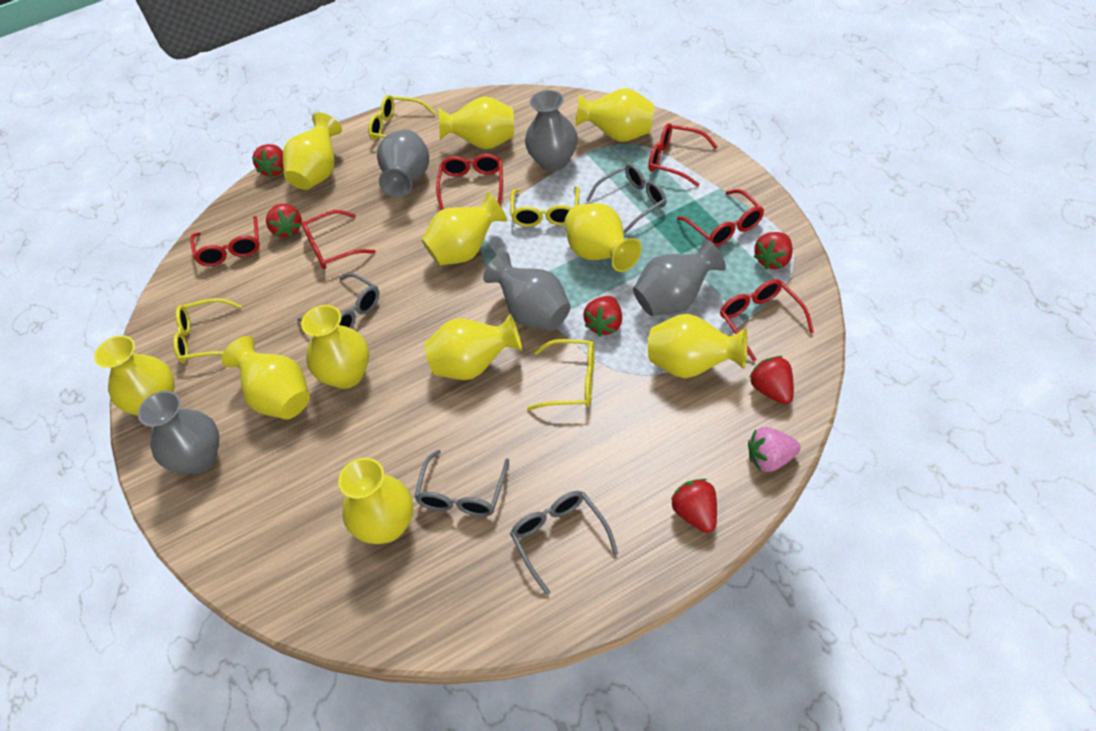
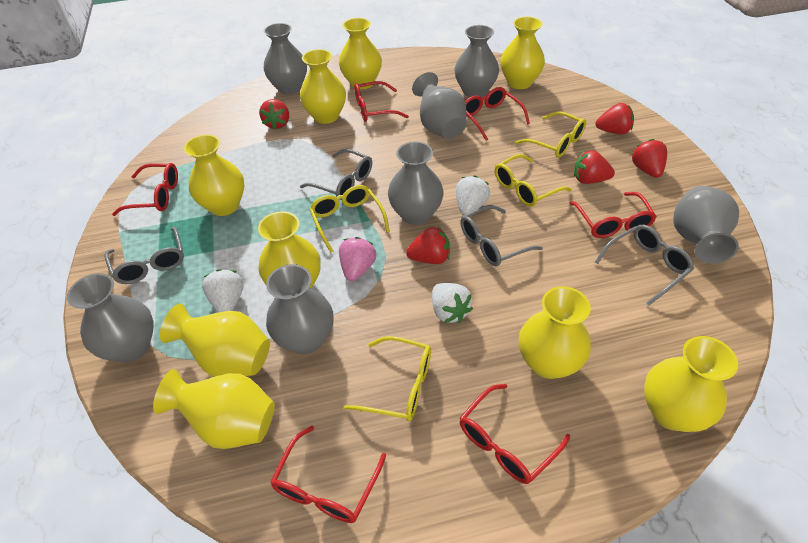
grey vase: [138,391,219,474] [377,129,429,197] [483,252,571,331] [525,90,578,171] [633,238,726,316] = 5 -> [67,273,154,363] [263,23,307,94] [266,264,334,354] [388,141,444,225] [412,72,467,139] [454,25,499,97] [673,186,739,264] = 7
red strawberry: [252,144,284,178] [266,204,302,238] [583,296,622,336] [671,479,717,533] [749,356,794,404] [754,232,793,270] = 6 -> [259,99,289,130] [406,227,450,264] [574,150,615,184] [596,103,634,135] [632,139,667,178] = 5
white strawberry: none = 0 -> [202,269,244,312] [432,283,473,323] [456,176,490,215] = 3
yellow vase: [94,335,174,416] [222,336,310,419] [283,113,342,190] [301,305,369,389] [338,458,413,544] [422,192,507,266] [424,314,522,380] [438,96,514,150] [564,203,642,272] [576,88,654,142] [648,314,748,378] = 11 -> [153,369,275,449] [160,304,270,377] [184,135,244,216] [258,211,321,288] [300,49,346,124] [339,18,382,89] [500,17,545,89] [519,286,591,379] [644,336,738,432] = 9

